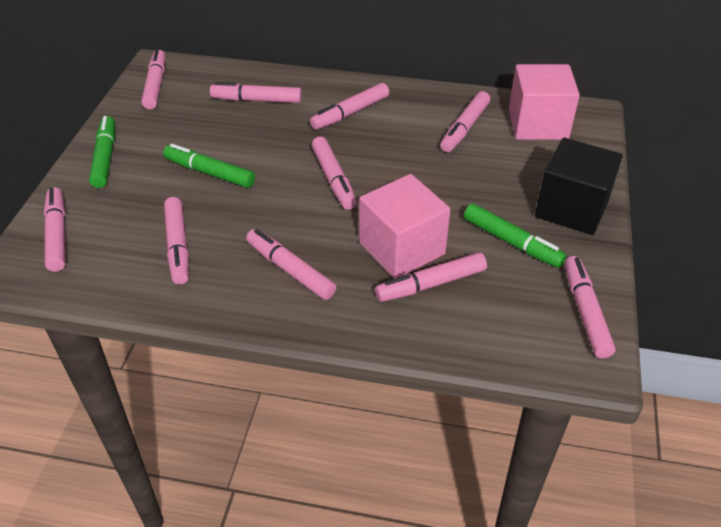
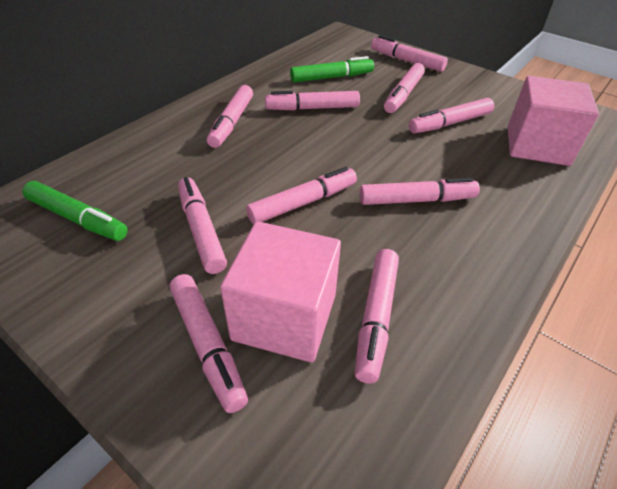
black cube: [535,138,623,235] = 1 -> none = 0
green marker: [89,116,115,188] [163,144,255,188] [464,204,566,268] = 3 -> [22,181,128,241] [290,56,374,83] = 2

